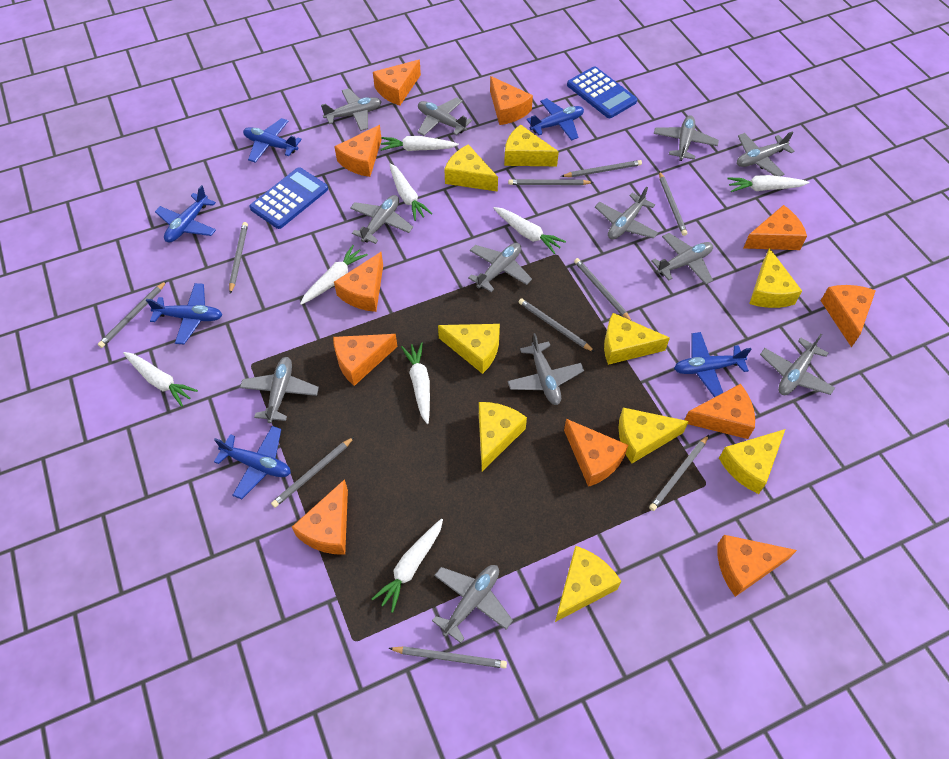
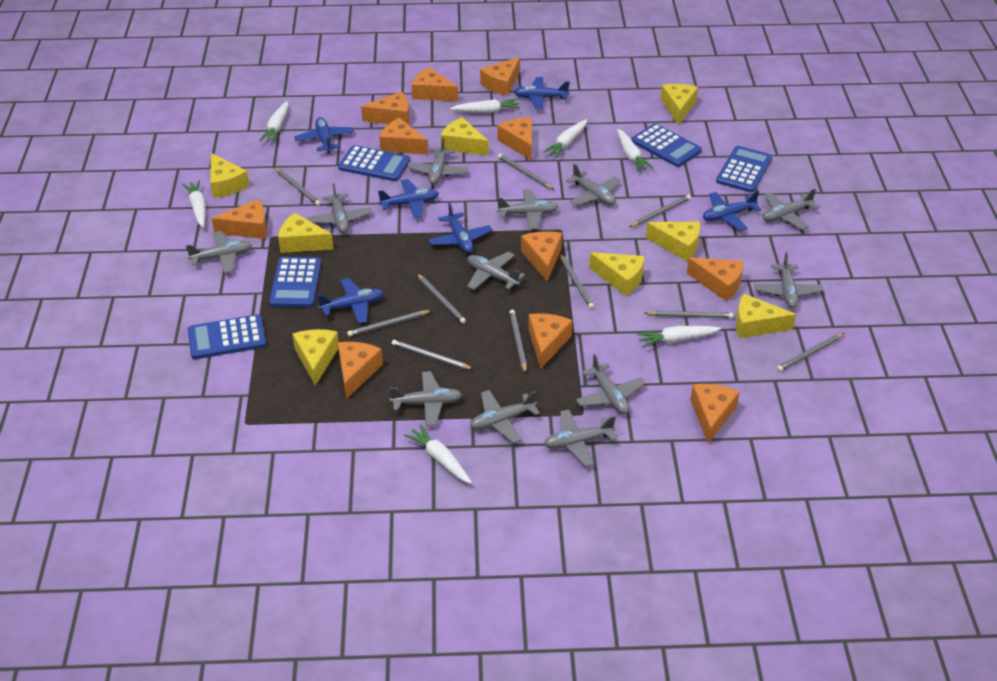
blue calculator: [250,167,328,229] [567,66,637,118] = 2 -> [188,314,266,359] [269,257,321,307] [338,145,410,181] [632,123,702,167] [716,146,772,192] = 5
white carrot: [123,352,198,407] [300,245,368,305] [372,518,443,613] [380,136,459,151] [389,163,433,221] [401,342,430,424] [493,207,566,254] [727,175,809,192] = 8 -> [182,180,206,228] [259,101,288,143] [404,424,472,484] [450,99,520,113] [543,119,587,158] [617,129,654,172] [637,326,721,348] = 7
yellow cheese: [438,324,500,374] [444,144,498,192] [479,402,527,471] [504,124,559,166] [555,546,621,622] [604,313,670,365] [619,408,689,463] [719,429,785,494] [749,248,802,308] = 9 -> [210,153,249,198] [278,213,334,253] [293,329,339,386] [440,117,488,155] [589,252,645,296] [646,222,700,261] [661,84,698,125] [736,294,796,338] = 8

